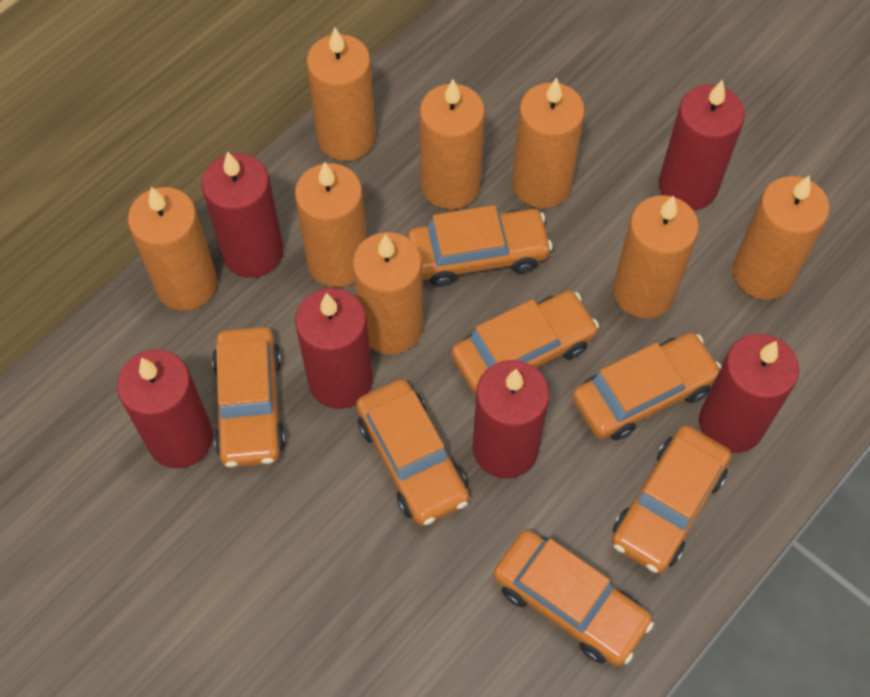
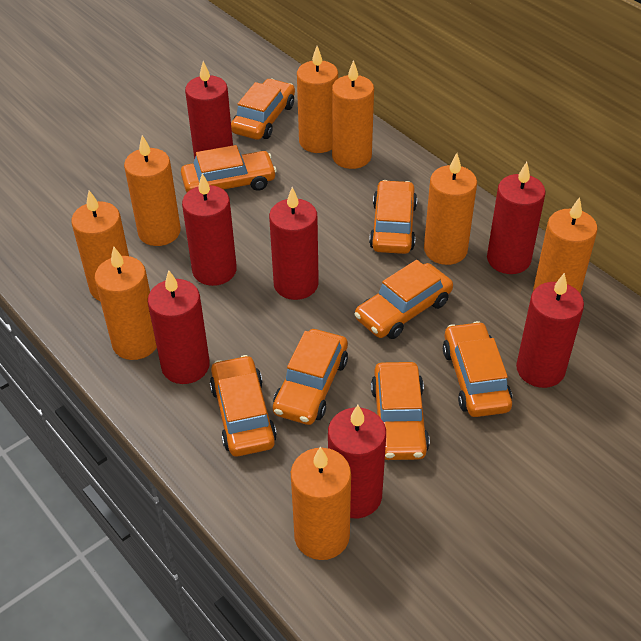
orange car: [212,327,286,468] [356,379,469,526] [407,205,553,287] [451,290,599,394] [493,530,654,666] [572,333,722,440] [611,425,731,574] = 7 -> [181,145,277,192] [210,355,277,456] [231,79,295,140] [273,329,348,425] [354,260,453,339] [369,180,417,254] [371,362,430,460] [443,321,512,417] = 8
red candle: [117,349,213,469] [202,152,283,278] [295,288,373,409] [472,360,550,479] [659,80,745,211] [699,334,799,453] = 6 -> [148,270,210,384] [182,173,237,286] [185,61,233,159] [269,187,319,300] [328,405,386,518] [487,162,546,274] [516,273,584,388] = 7

